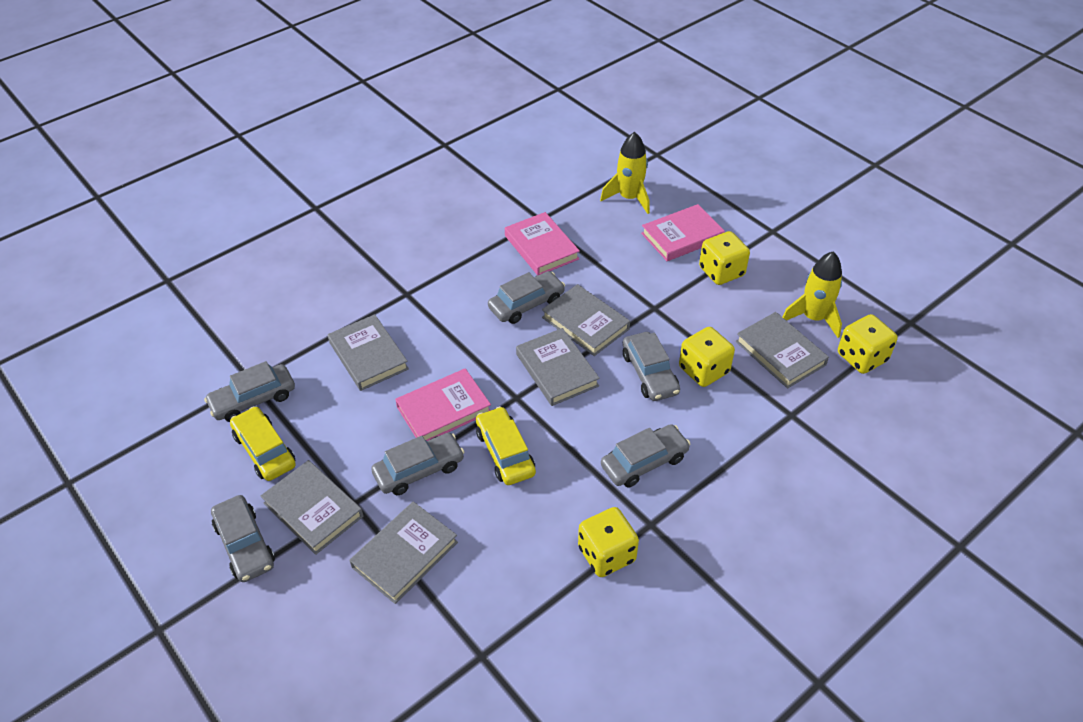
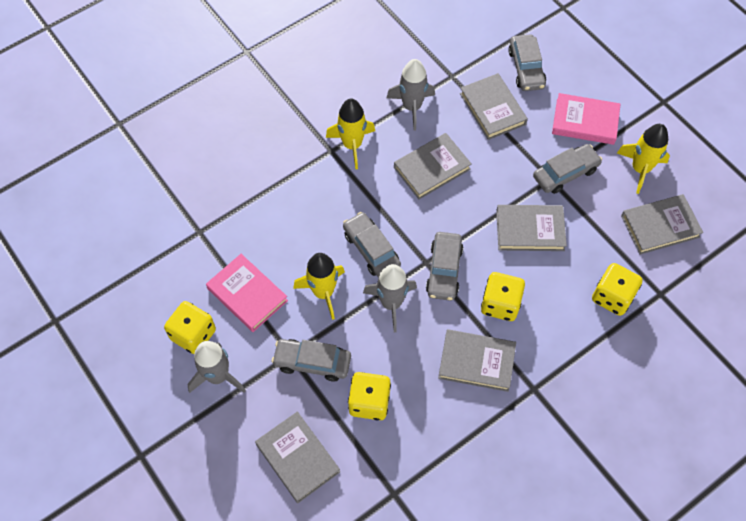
grey car: [204,361,295,422] [211,495,275,582] [371,433,465,495] [488,271,565,324] [601,424,690,488] [623,332,680,401] = 6 -> [272,339,351,381] [343,212,401,278] [426,232,464,301] [508,34,546,91] [533,144,602,194] = 5
grey rocket: none = 0 -> [187,341,246,393] [363,264,417,332] [387,59,435,131] = 3
pink book: [395,368,491,441] [505,212,580,275] [641,204,725,261] = 3 -> [206,254,288,332] [552,93,620,145] = 2
yellow car: [230,406,296,481] [476,406,536,485] = 2 -> none = 0
yellow rocket: [600,132,650,214] [783,252,842,338] = 2 -> [293,253,345,320] [326,99,375,170] [617,124,670,194] = 3

